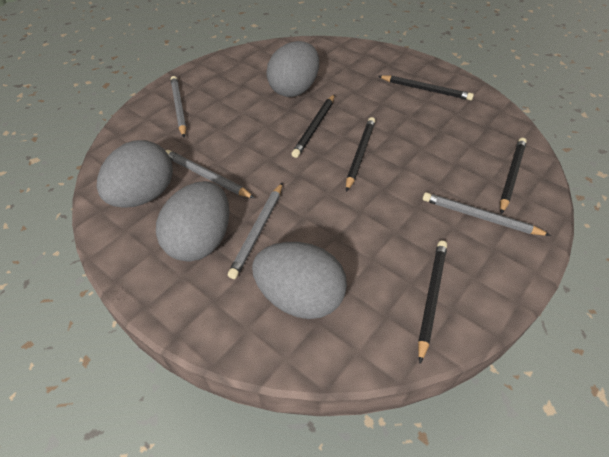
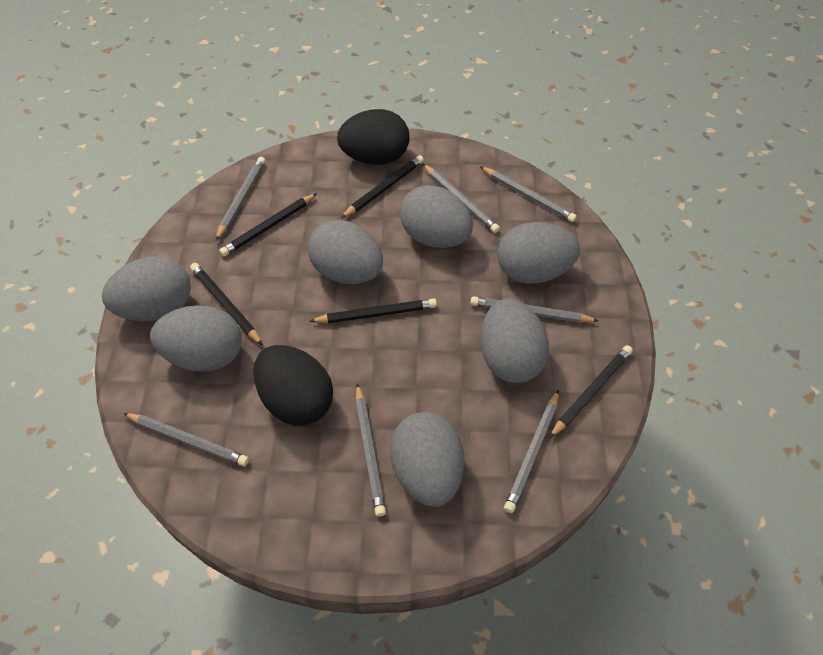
black egg: none = 0 -> [253,345,333,426] [337,109,409,165] = 2
grey egg: [97,140,173,208] [156,181,229,262] [252,242,347,319] [266,41,319,97] = 4 -> [102,256,191,321] [150,305,242,372] [308,220,383,284] [390,412,464,507] [400,185,473,248] [481,299,549,383] [498,222,580,284] = 7
grey pencil: [166,150,255,198] [171,76,186,137] [228,182,283,279] [422,192,551,236] = 4 -> [123,413,249,466] [216,157,266,241] [355,383,386,517] [423,164,500,233] [470,296,599,323] [480,166,577,222] [504,390,559,513] = 7

